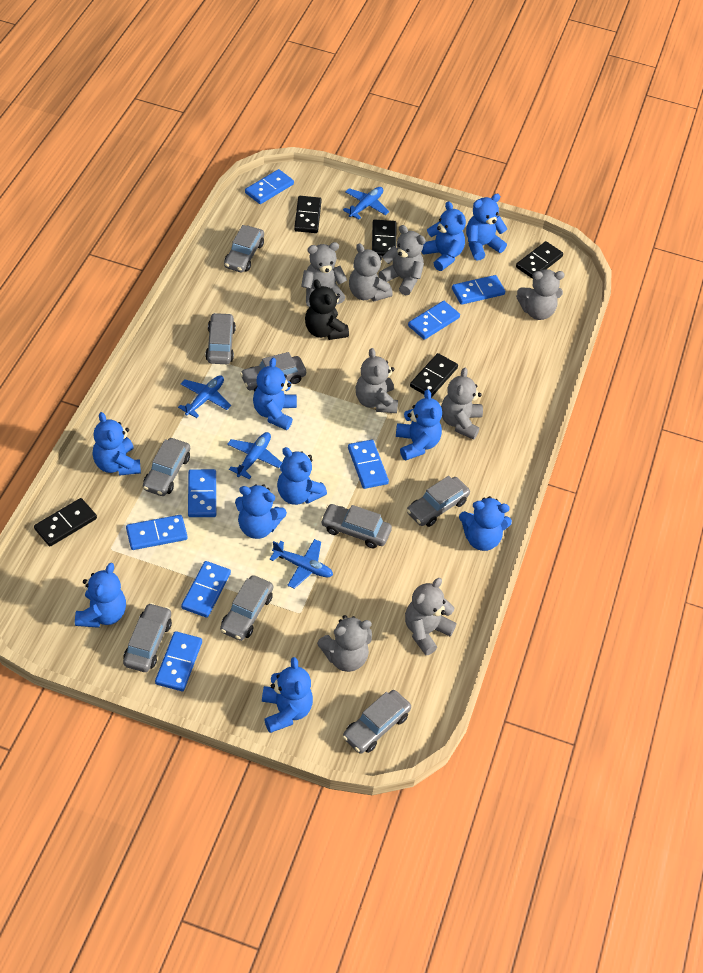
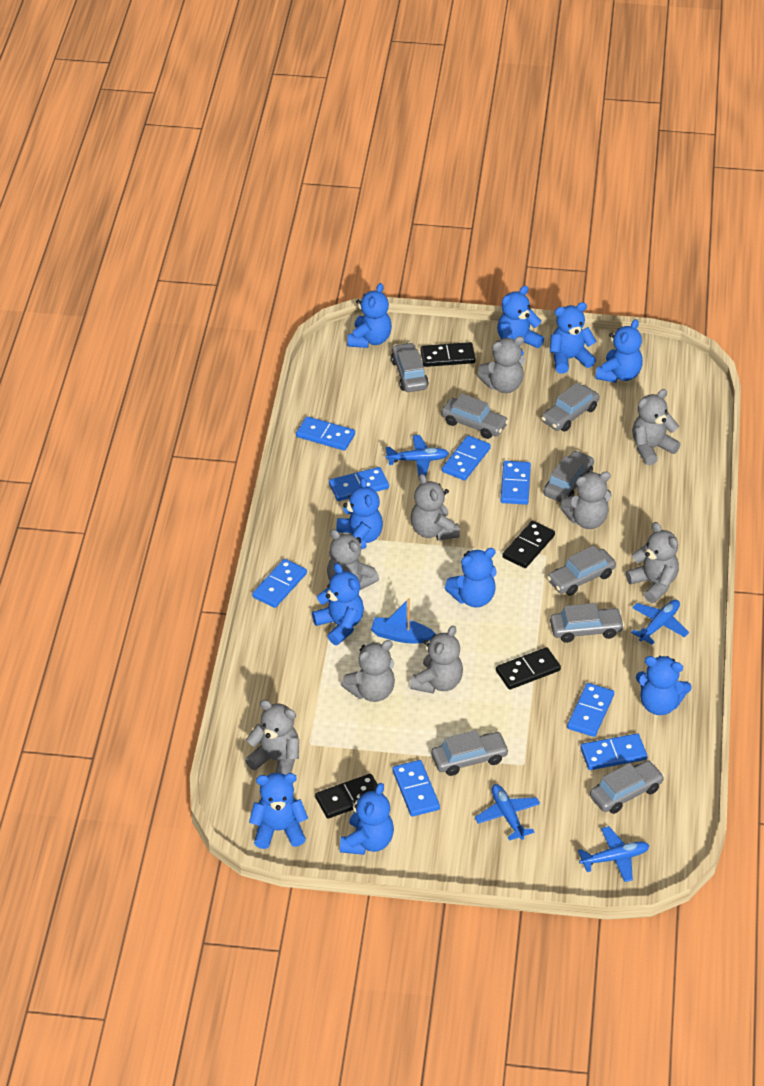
black domino: [34,498,97,546] [294,196,322,233] [372,220,396,256] [410,353,458,397] [516,241,563,279] = 5 -> [315,774,383,819] [420,342,476,367] [496,647,561,690] [502,521,555,568] = 4
black teddy bear: [305,279,349,340] = 1 -> none = 0
blue boat: none = 0 -> [371,598,436,643] = 1
grey car: [123,603,172,672] [143,438,190,496] [205,313,236,364] [220,575,273,641] [224,225,264,273] [240,352,306,392] [321,504,392,548] [343,690,411,754] [407,476,470,527] = 9 -> [391,342,429,392] [431,730,509,776] [441,394,509,439] [541,383,599,432] [544,451,594,502] [547,545,616,596] [550,603,625,643] [590,760,664,814] = 8
grey teddy bear: [301,242,347,307] [317,615,372,672] [349,243,393,301] [355,348,398,413] [378,225,426,295] [405,578,457,655] [441,368,483,440] [516,269,565,320] = 8 -> [245,700,299,775] [327,529,379,590] [341,640,395,702] [410,625,463,693] [411,474,460,540] [477,336,525,393] [560,472,611,529] [626,522,679,603] [632,389,681,465] = 9

